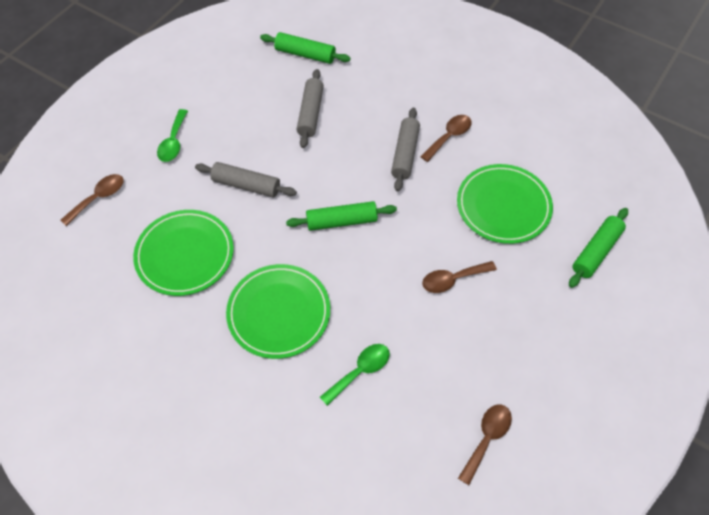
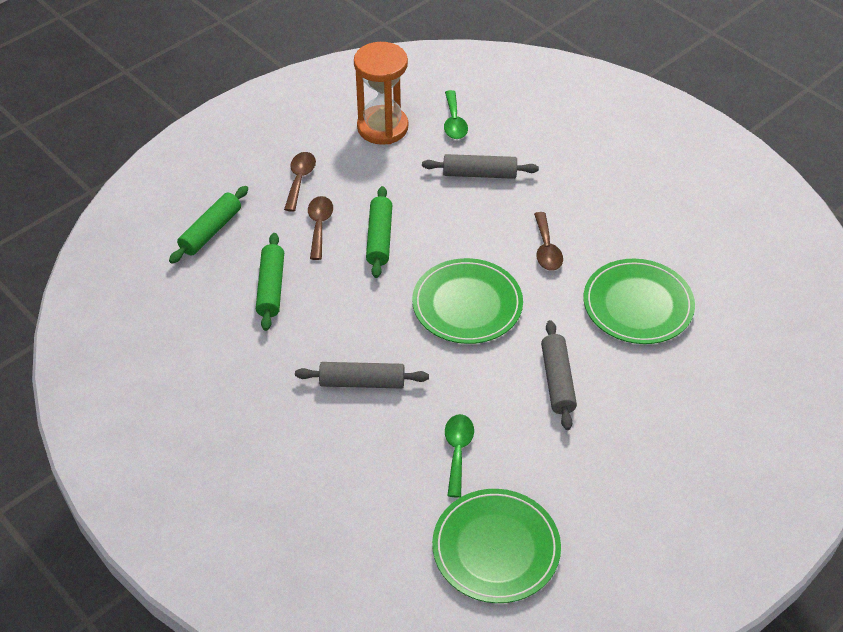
brown spoon: [60,174,124,226] [420,115,472,162] [422,261,497,293] [458,404,512,485] = 4 -> [284,152,316,212] [308,196,333,260] [534,212,563,271] = 3
orange hourglass: none = 0 -> [354,42,408,145] = 1

